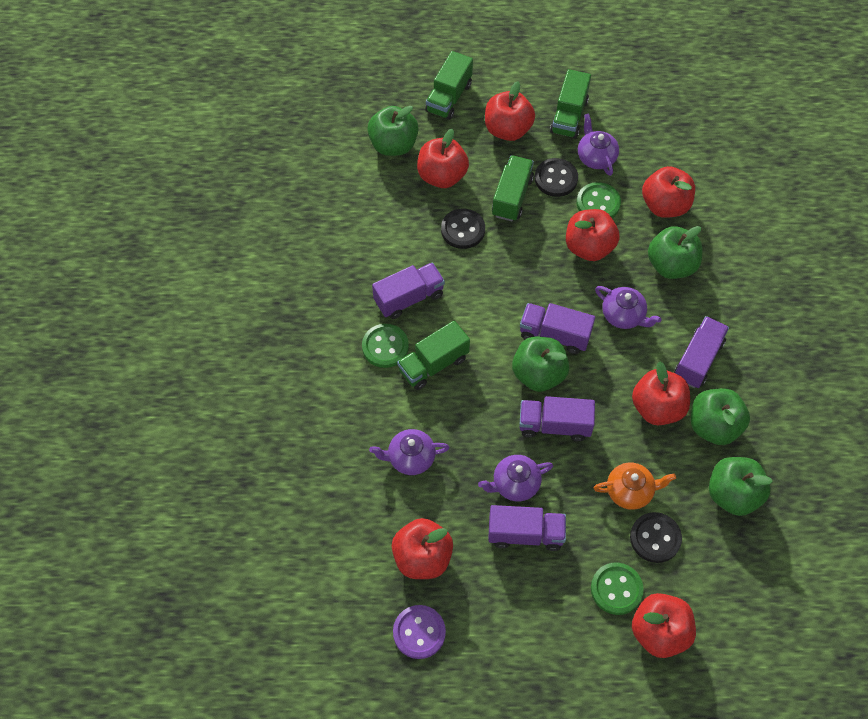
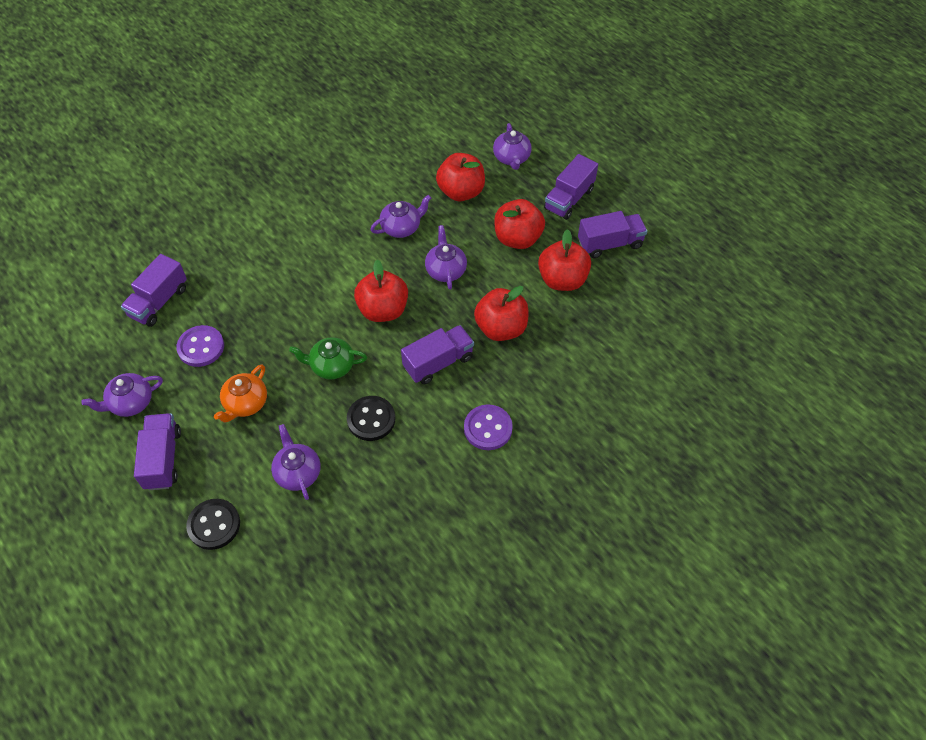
black button: [441,209,485,249] [535,158,578,197] [630,512,682,563] = 3 -> [186,499,240,550] [347,396,395,441] = 2
green apple: [367,106,419,156] [512,336,569,392] [648,226,702,279] [691,388,750,445] [709,457,773,516] = 5 -> none = 0
green button: [362,324,409,368] [577,182,621,218] [591,562,644,615] = 3 -> none = 0
green teapot: none = 0 -> [289,337,367,380] = 1
green truck: [397,321,470,390] [425,51,473,120] [492,155,534,221] [550,69,591,139] = 4 -> none = 0
purple button: [393,605,446,659] = 1 -> [176,325,224,367] [464,404,513,450] = 2
purple teapot: [369,429,449,475] [478,455,553,501] [578,113,619,176] [595,286,662,329] = 4 -> [81,373,163,417] [271,424,321,500] [370,195,431,238] [425,225,467,290] [493,123,532,170] = 5
red apple: [392,518,453,579] [417,129,469,188] [485,81,535,141] [566,209,620,261] [632,361,690,425] [632,593,696,658] [642,166,695,218] = 7 -> [354,260,408,322] [436,153,485,201] [474,286,529,341] [494,199,545,249] [538,229,591,291] = 5

